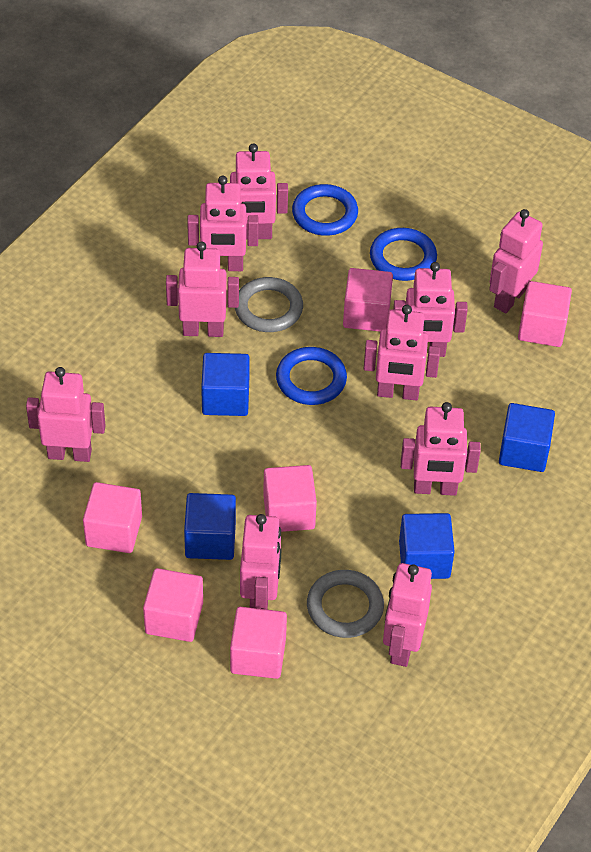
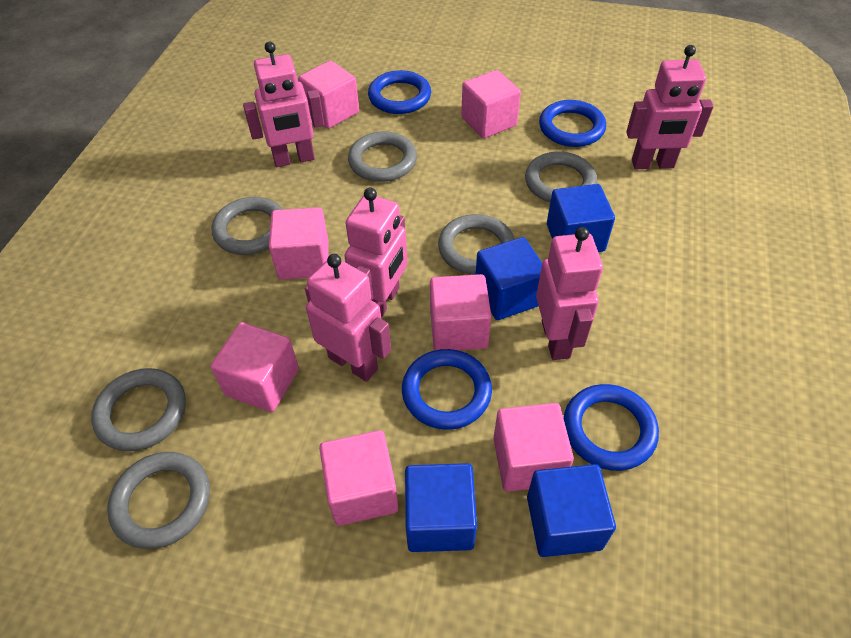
blue ring: [276,347,347,405] [292,184,358,236] [370,228,437,281] = 3 -> [368,70,431,114] [402,349,492,430] [539,100,606,147] [564,384,659,471] = 4
grey ring: [235,277,303,332] [307,570,384,638] = 2 -> [91,368,186,451] [107,452,210,549] [212,197,283,255] [348,131,417,182] [438,214,514,275] [525,152,597,202] = 6
pink cube: [83,482,142,553] [143,568,203,642] [230,607,287,679] [263,465,317,532] [343,268,393,332] [518,281,572,347] = 6 -> [211,322,299,412] [269,207,329,280] [298,60,359,129] [319,430,398,526] [430,274,492,350] [461,70,521,138] [493,403,574,492] = 7
pink robot: [26,367,106,462] [166,241,239,337] [187,176,259,271] [230,144,288,239] [240,514,281,610] [364,305,440,401] [383,563,432,667] [393,262,468,357] [401,402,481,496] [489,209,543,313] = 10 -> [243,42,324,167] [305,254,391,382] [344,187,407,318] [536,227,603,360] [626,45,714,169] = 5

